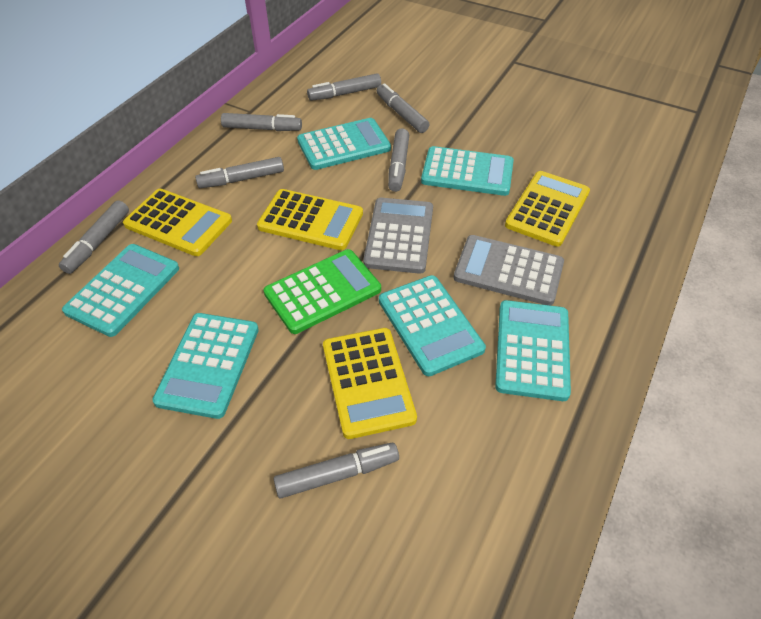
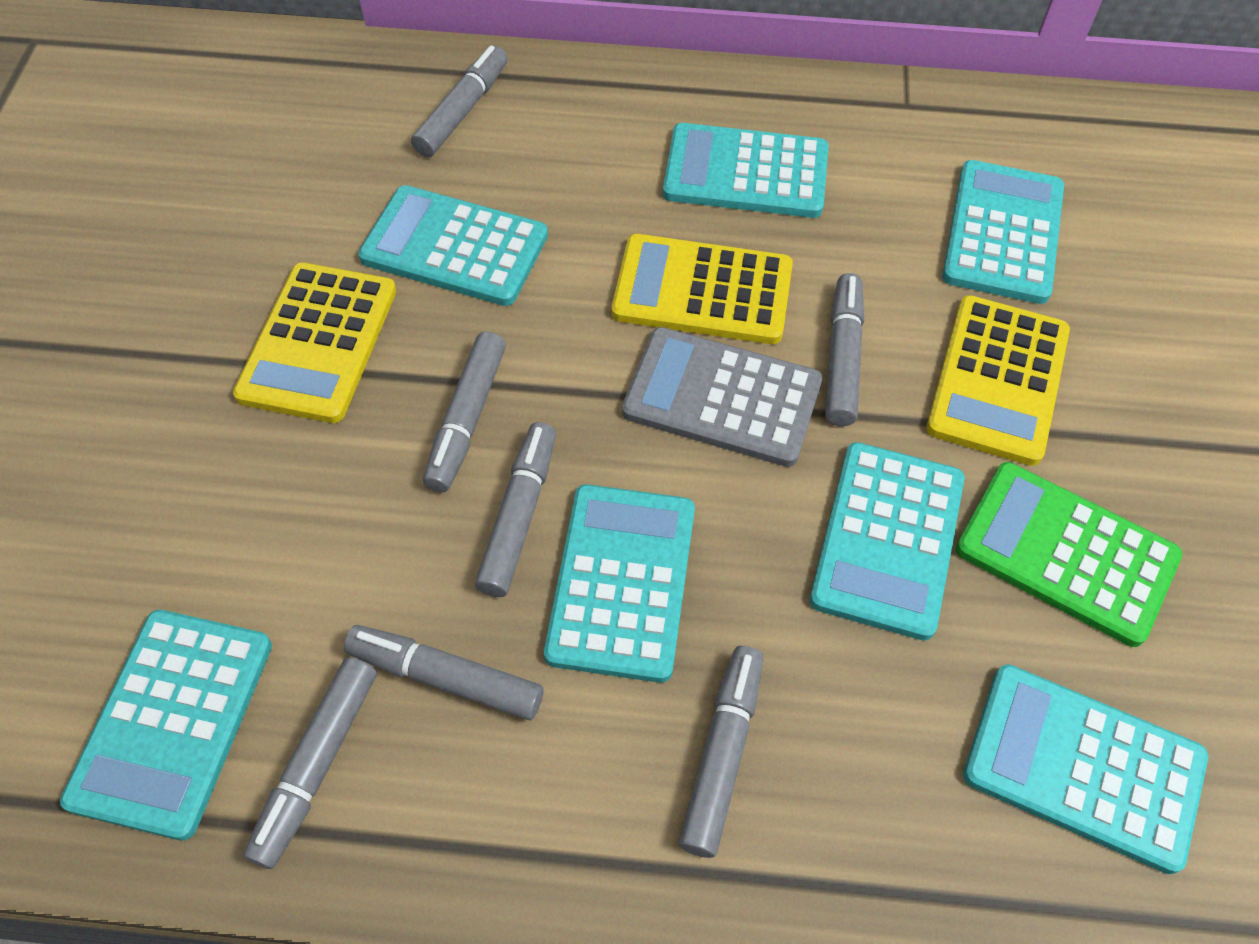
grey calculator: [363,198,433,274] [454,235,564,305] = 2 -> [622,327,822,467] = 1
turquoise calculator: [62,244,179,337] [152,313,259,419] [297,118,391,170] [379,275,486,376] [421,146,514,196] [495,300,571,401] = 6 -> [60,610,272,841] [358,185,548,306] [544,484,695,683] [663,123,829,218] [810,442,965,641] [942,160,1064,304] [963,664,1208,874] = 7
yellow calculator: [123,189,232,256] [257,189,363,250] [323,328,417,439] [505,171,590,247] = 4 -> [233,262,397,423] [612,234,793,344] [926,295,1070,466] = 3

